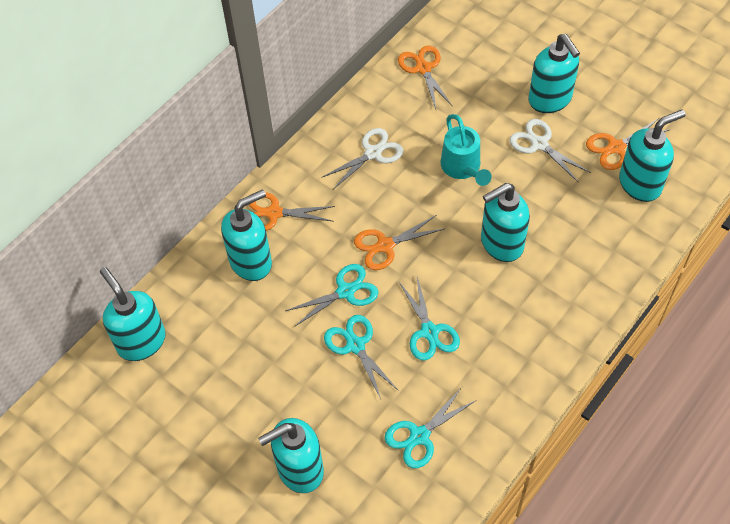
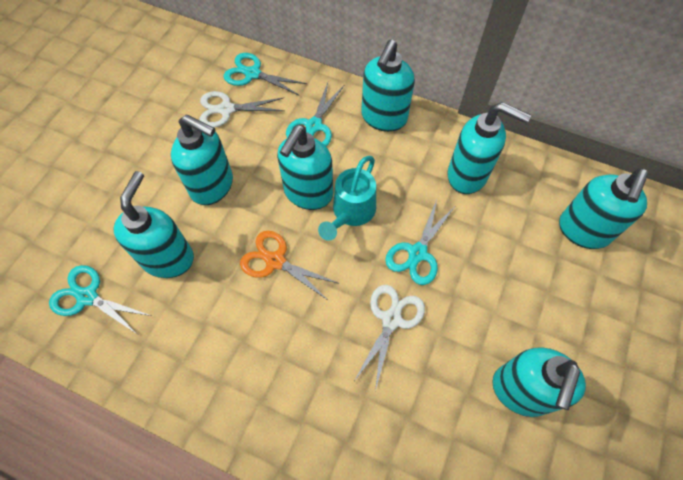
orange scissors: [249,192,335,231] [354,215,444,270] [398,45,453,109] [586,118,671,170] = 4 -> [240,231,340,301] = 1
turquoise soap dispenser: [100,267,166,361] [221,189,272,281] [258,418,324,493] [481,183,530,262] [528,34,580,113] [619,110,685,202] = 6 -> [114,171,194,278] [171,115,233,205] [277,125,333,210] [361,40,415,132] [447,102,531,194] [492,347,586,417] [559,168,648,249] = 7

